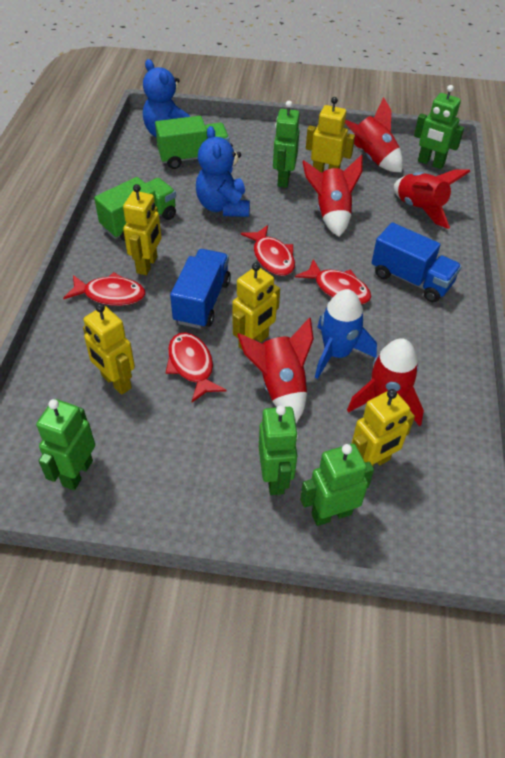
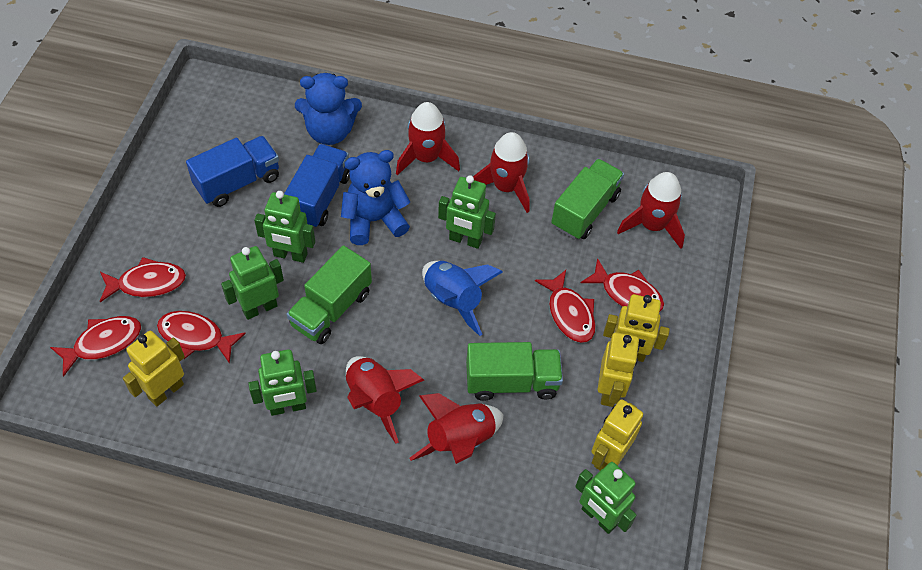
green truck: [94,177,176,241] [155,116,229,169] = 2 -> [287,245,372,344] [466,342,563,401] [551,159,624,240] = 3
red fish: [63,272,145,306] [166,332,227,402] [241,225,295,276] [295,259,371,304] = 4 -> [50,316,141,377] [99,257,186,302] [157,311,246,364] [535,270,596,343] [581,258,664,311] = 5
yellow robot: [83,303,135,395] [123,184,161,275] [232,262,280,350] [306,97,355,173] [352,389,415,466] = 5 -> [123,331,185,407] [591,399,643,470] [598,332,639,407] [603,294,670,362] = 4

